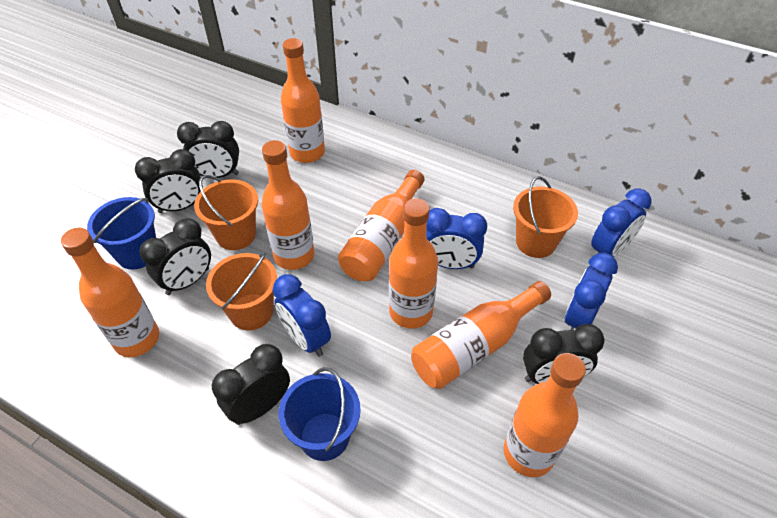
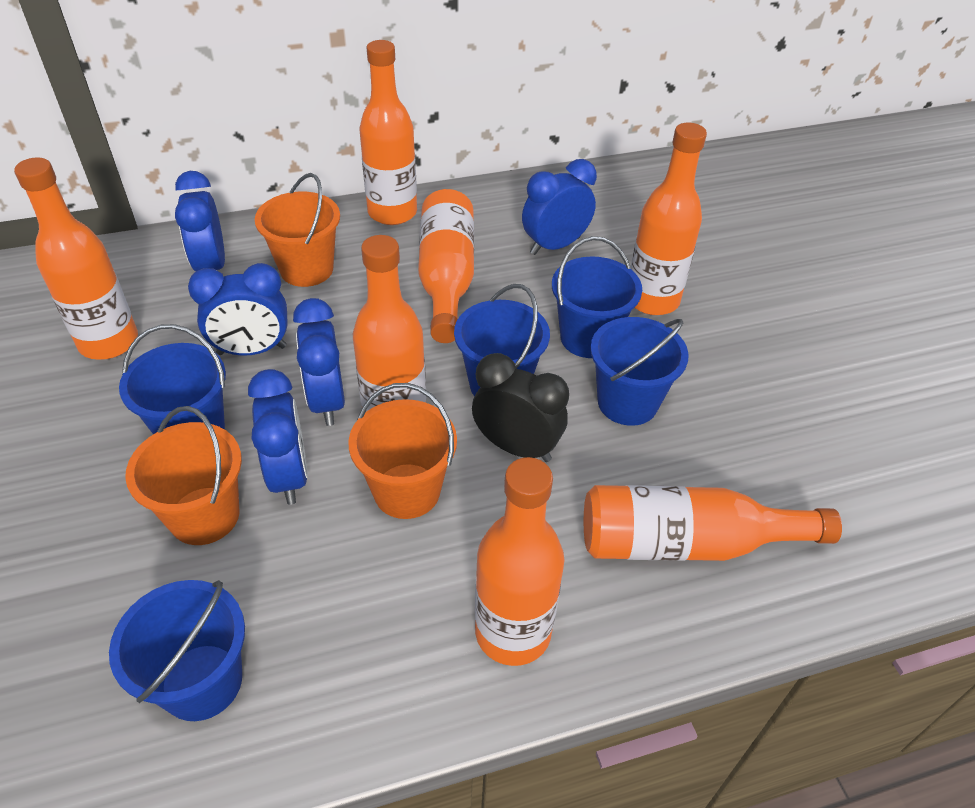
black clock: [135,149,203,213] [139,218,211,295] [177,121,239,178] [212,344,290,425] [523,324,605,384] = 5 -> [472,353,569,462] = 1
blue bucket: [87,197,156,269] [279,367,361,461] = 2 -> [109,580,245,721] [119,324,226,434] [454,284,550,396] [552,236,642,358] [590,317,689,426] = 5
blue clock: [273,274,331,357] [426,208,487,269] [564,253,618,330] [591,188,652,257] = 4 -> [175,171,225,271] [188,263,288,356] [248,369,308,505] [293,298,345,426] [522,159,597,255] = 5

